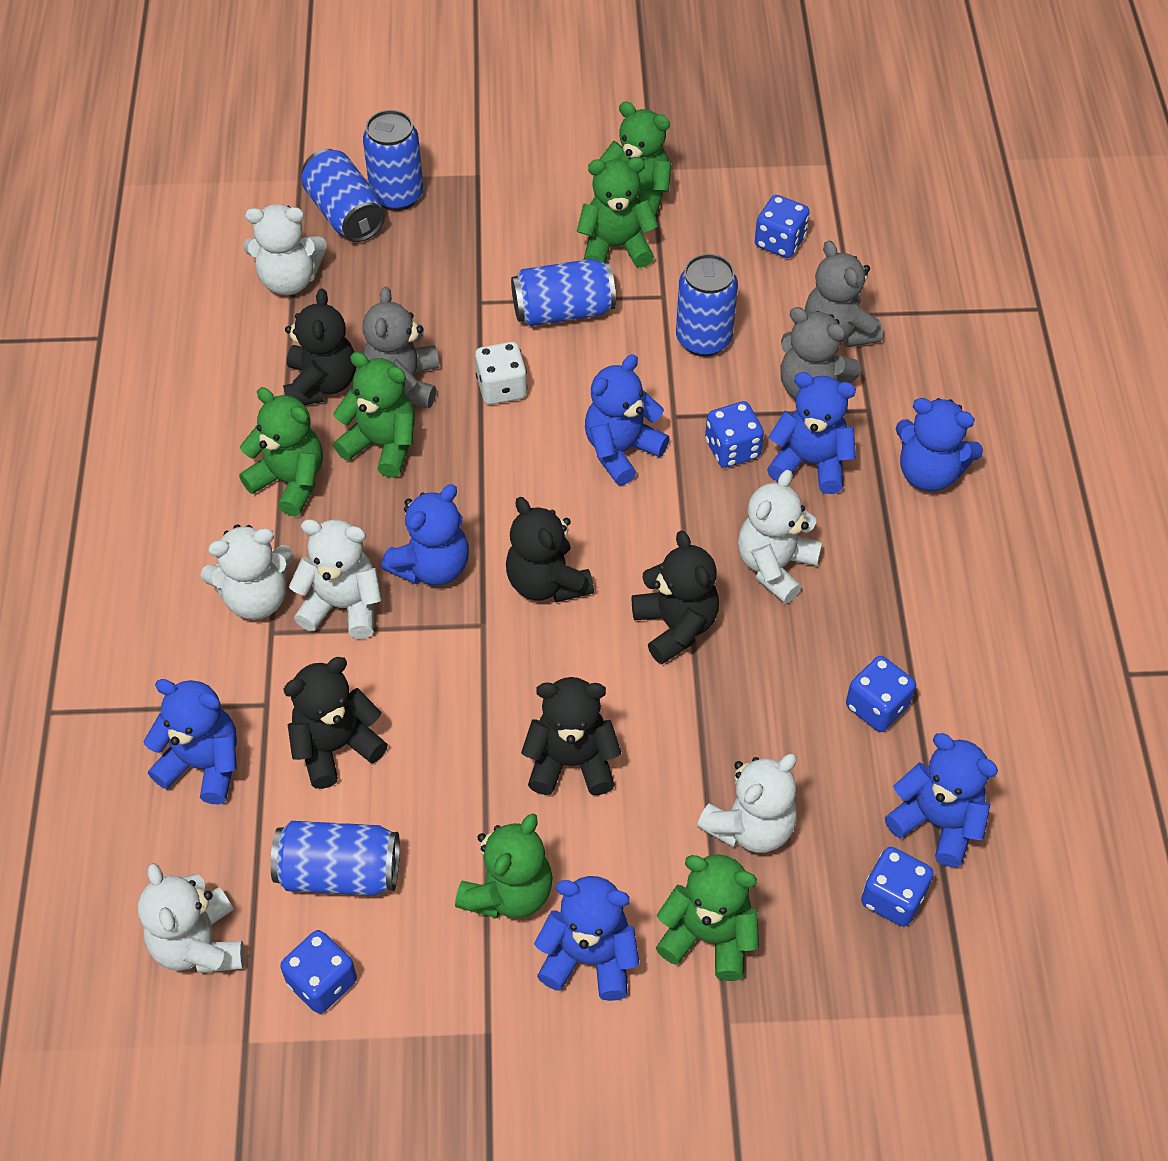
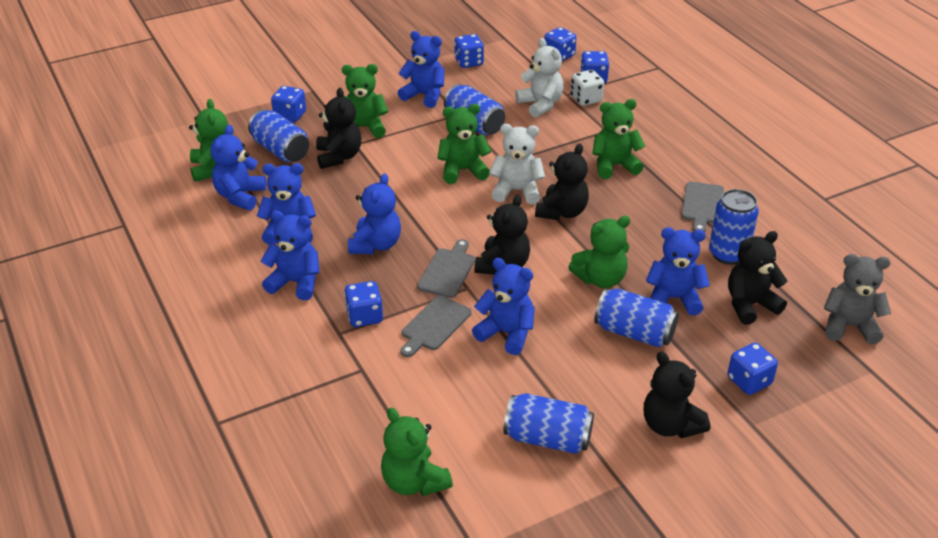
blue dice: [280,930,357,1014] [705,401,764,468] [755,195,810,258] [846,656,916,732] [861,847,934,927] = 5 -> [271,86,306,122] [344,281,383,327] [454,34,484,68] [544,27,577,61] [580,51,609,83] [727,342,778,395] = 6
grey cutting board: none = 0 -> [400,295,472,357] [417,239,475,298] [681,182,724,232] = 3
grey teddy bear: [363,287,439,408] [780,307,861,399] [805,240,883,347] = 3 -> [824,254,891,344] = 1
white teddy bear: [138,863,245,973] [201,525,294,620] [244,204,327,295] [289,519,382,639] [697,754,797,853] [738,470,823,604] = 6 -> [489,124,545,204] [515,38,564,118] = 2

